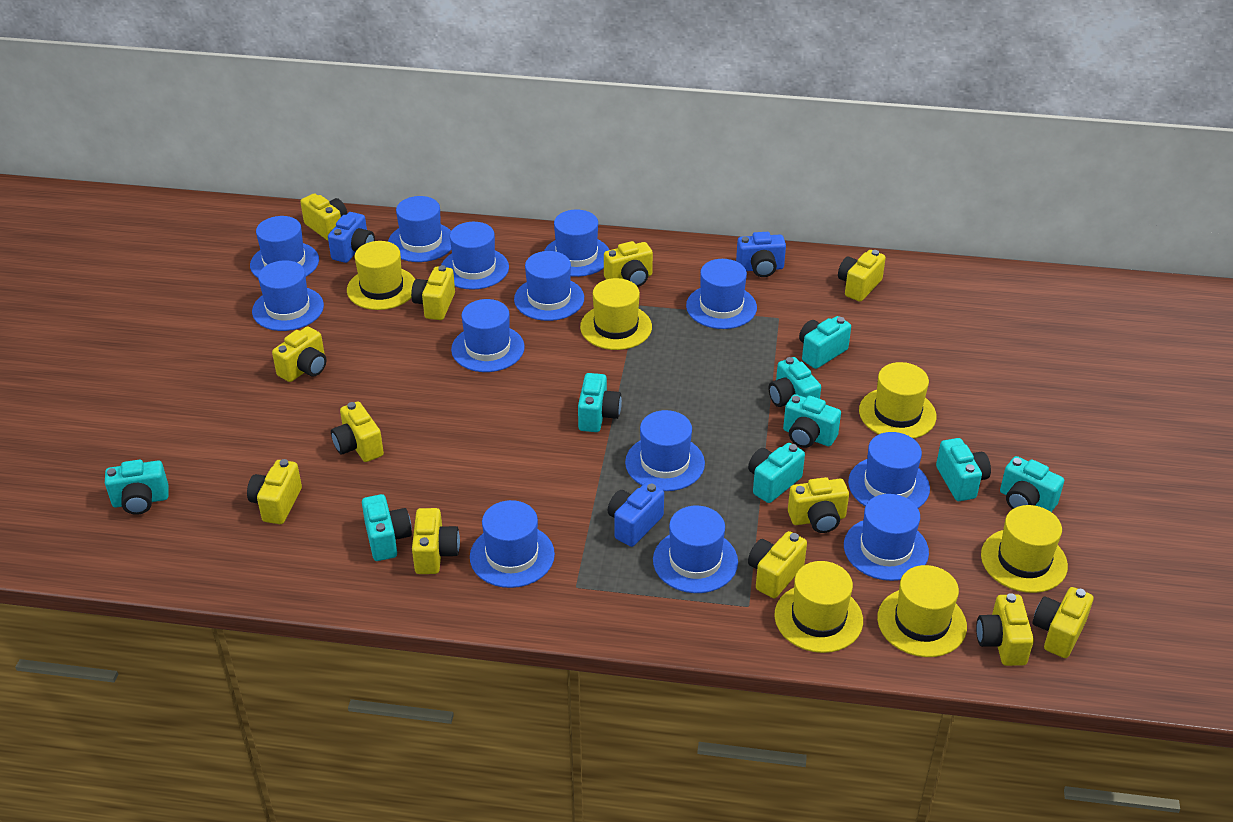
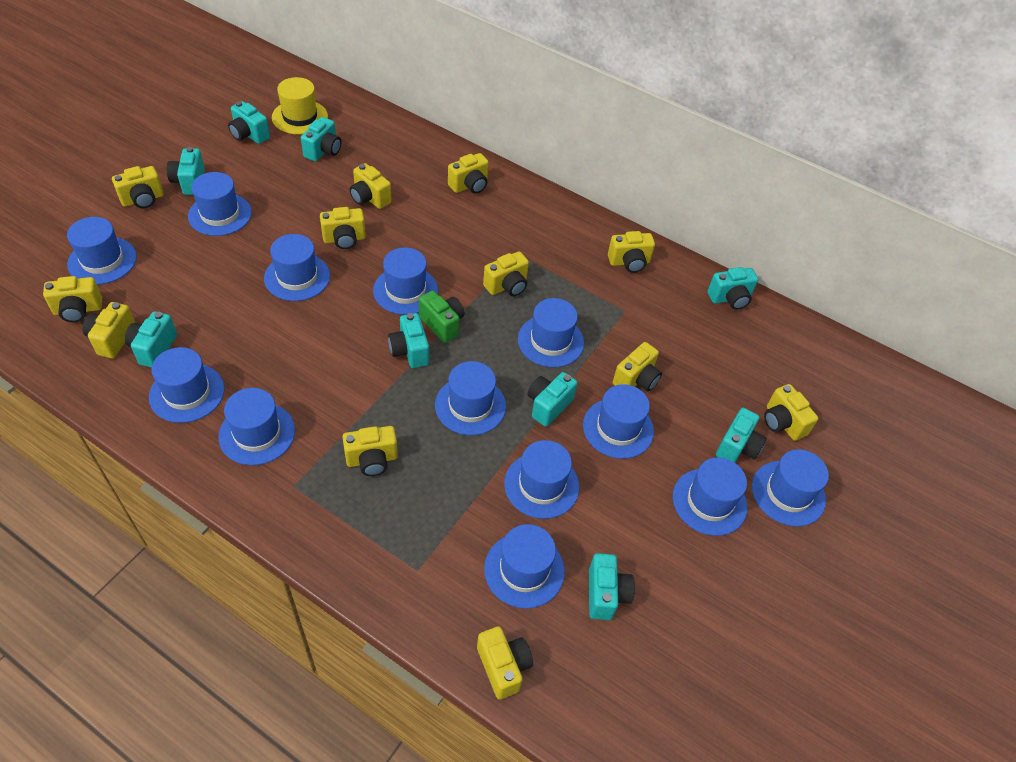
blue camera: [328,212,375,263] [607,482,664,547] [736,232,786,277] = 3 -> none = 0
green camera: none = 0 -> [419,290,464,343] = 1
yellow hat: [347,241,415,310] [580,278,652,350] [774,561,863,653] [859,362,936,439] [877,565,967,657] [981,505,1068,593] = 6 -> [272,77,328,135] = 1

